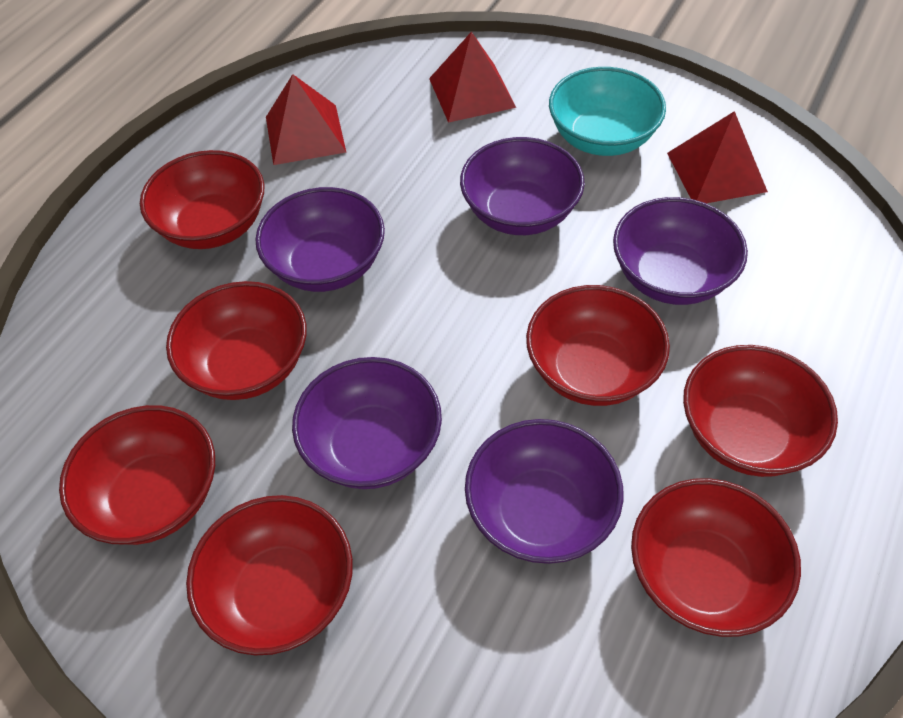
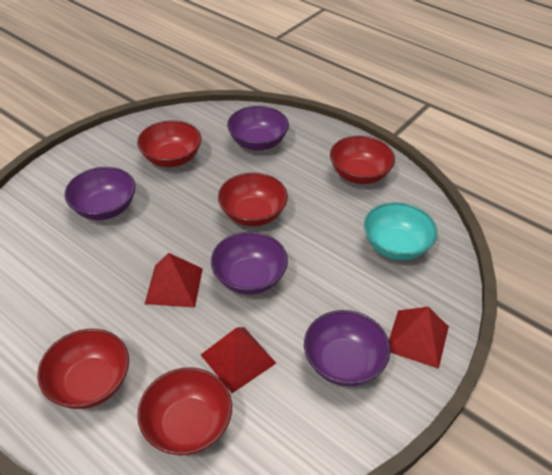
purple bowl: [255,187,385,292] [292,357,442,489] [460,137,585,235] [465,419,624,564] [613,197,748,305] = 5 -> [64,167,136,220] [211,232,288,295] [227,106,289,151] [304,310,391,387] = 4
red bowl: [59,405,215,545] [140,150,264,249] [166,281,306,400] [186,495,353,656] [526,285,670,406] [631,478,801,637] [683,345,838,477] = 7 -> [37,329,129,409] [137,120,201,167] [137,367,232,455] [218,172,288,227] [330,136,395,184] = 5

